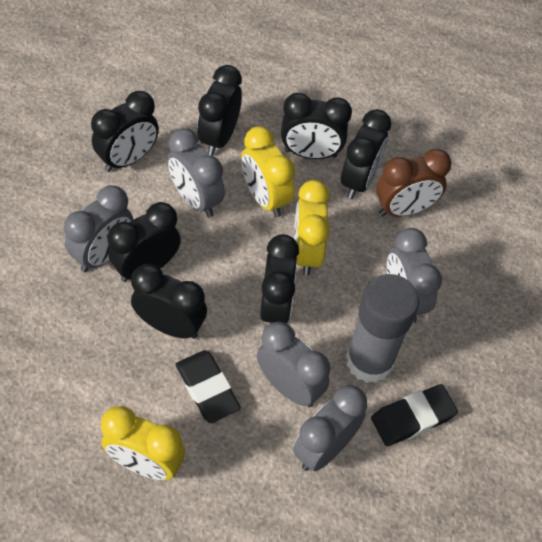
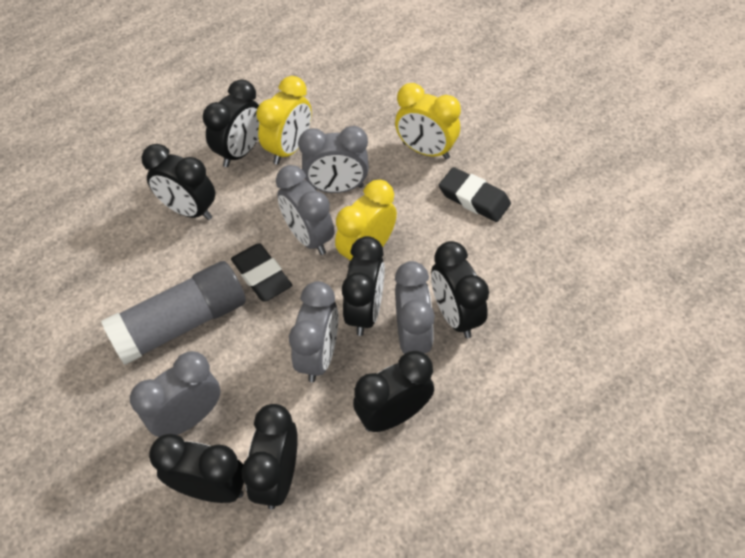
brown clock: [376,149,451,216] = 1 -> none = 0

